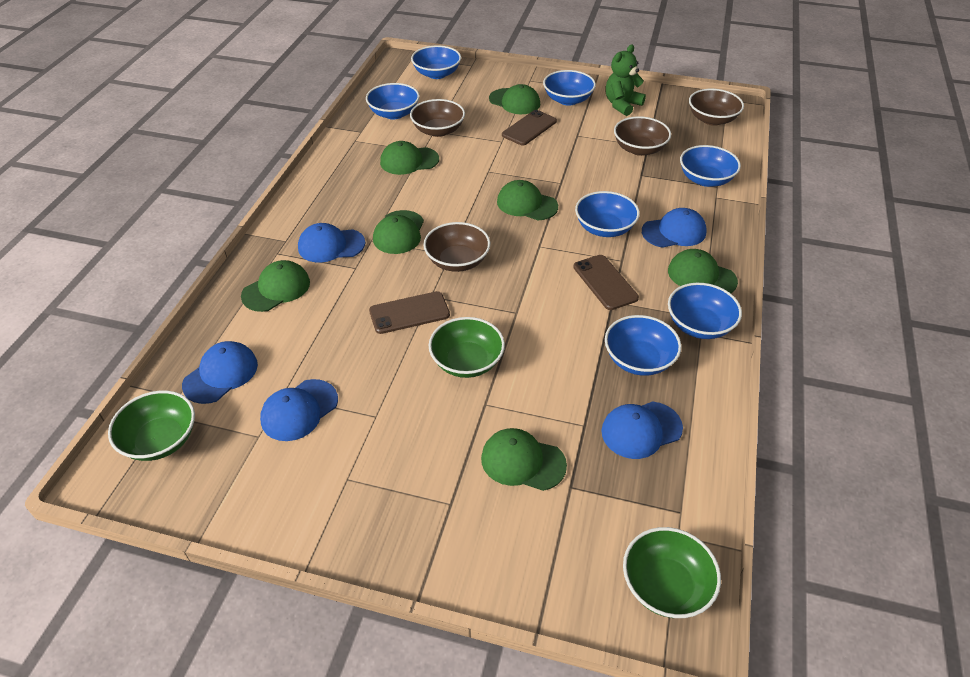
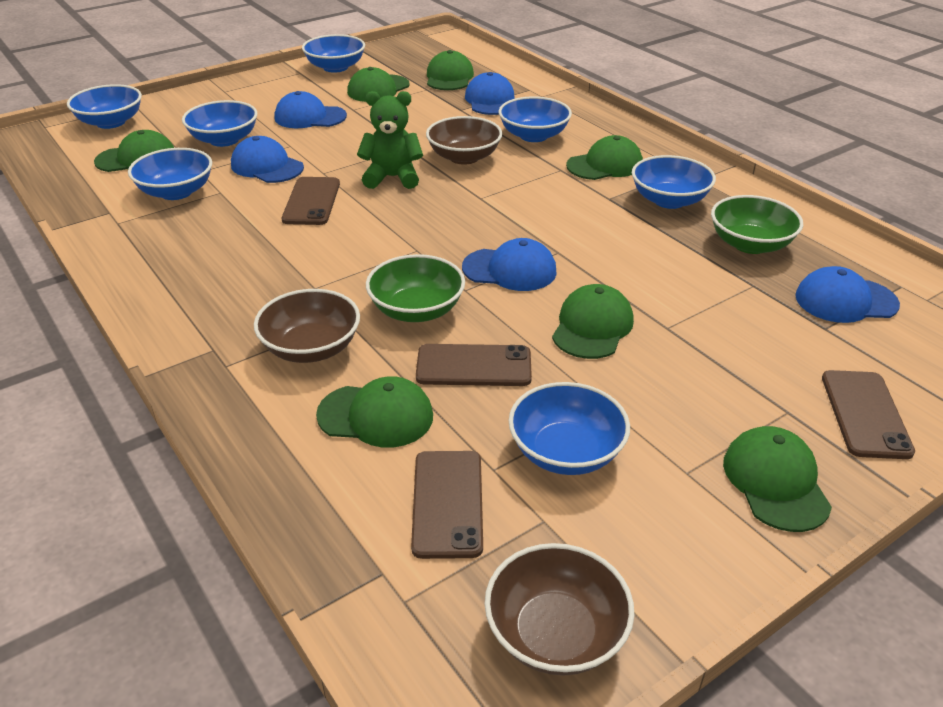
brown bowl: [410,99,465,137] [423,222,490,272] [614,116,671,156] [689,89,744,126] = 4 -> [254,289,360,363] [426,116,502,165] [485,543,635,676] = 3
brown phone: [369,291,450,334] [502,110,557,146] [573,255,639,310] = 3 -> [282,177,340,225] [411,451,483,559] [416,344,532,386] [822,370,915,459] = 4
green bowl: [108,391,195,461] [429,317,505,378] [623,527,721,618] = 3 -> [366,254,465,322] [711,195,803,254] = 2

